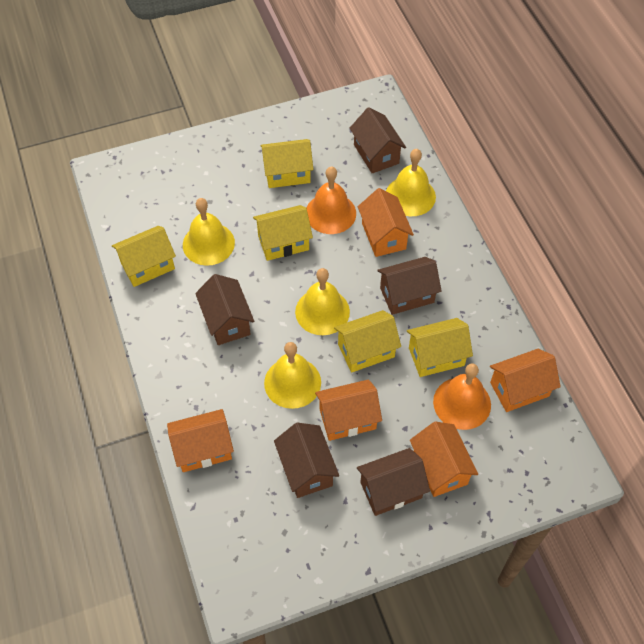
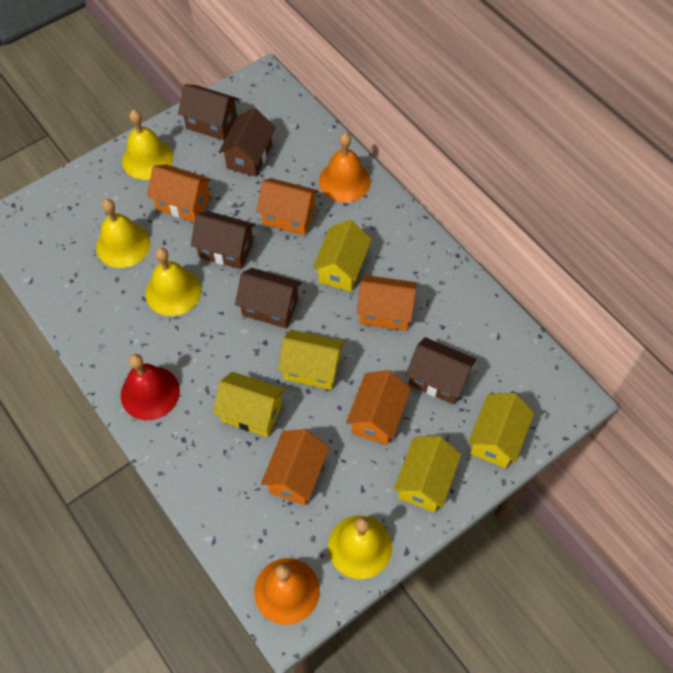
red bell: none = 0 -> [121,354,180,420] = 1

